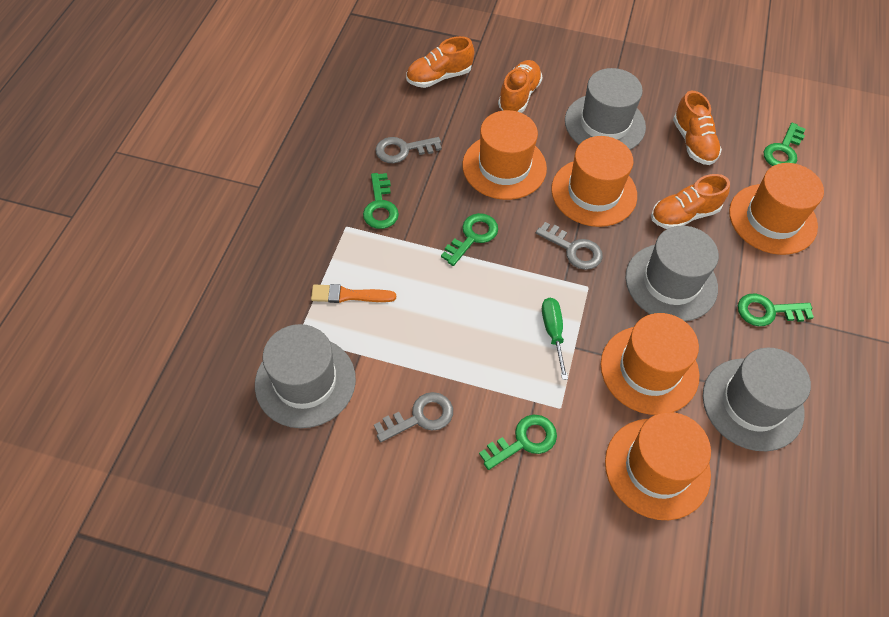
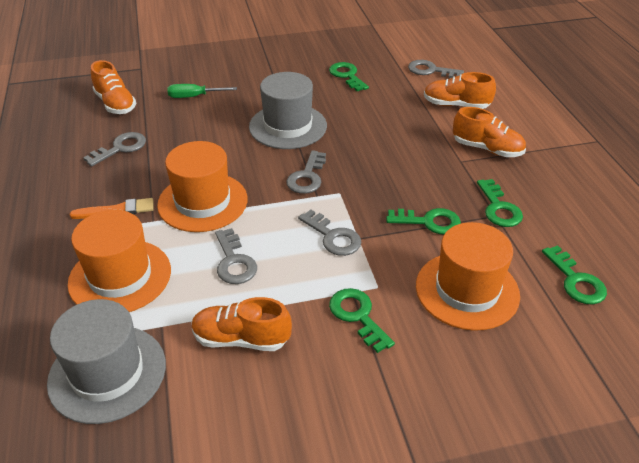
grey hat: [255,324,356,428] [565,68,646,150] [625,226,719,322] [703,348,811,451] = 4 -> [47,299,166,424] [249,72,327,149] = 2
grey key: [374,392,453,442] [375,137,442,163] [536,222,603,270] = 3 -> [83,132,146,166] [215,228,257,284] [286,150,326,194] [298,210,361,256] [408,60,464,78] = 5
orange hat: [462,110,547,200] [551,136,637,227] [601,313,700,415] [605,412,711,520] [729,163,824,255] = 5 -> [68,210,171,312] [157,141,248,232] [416,222,520,331] = 3

